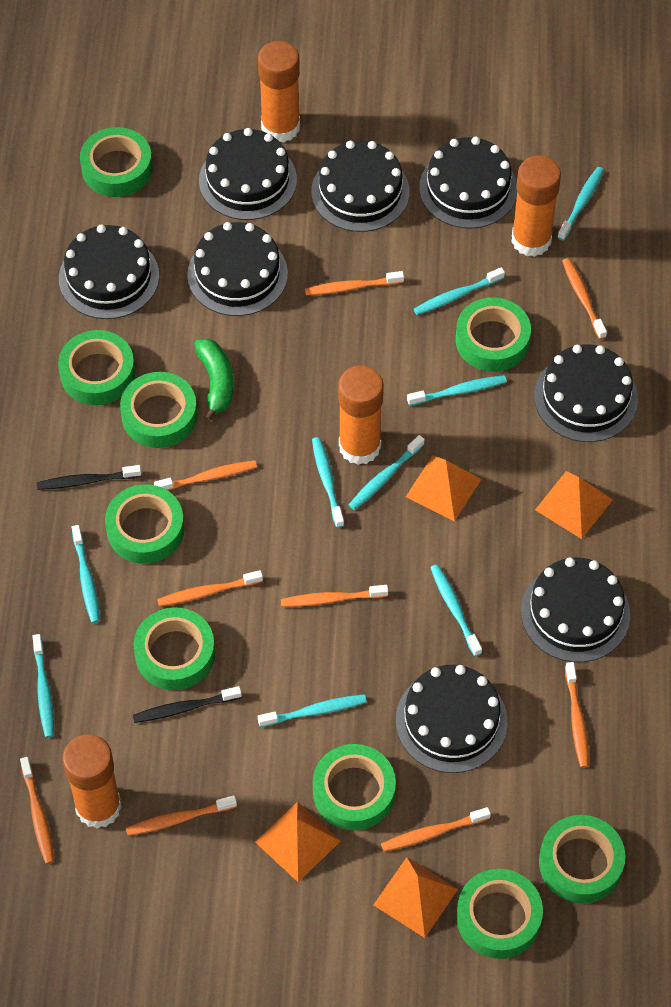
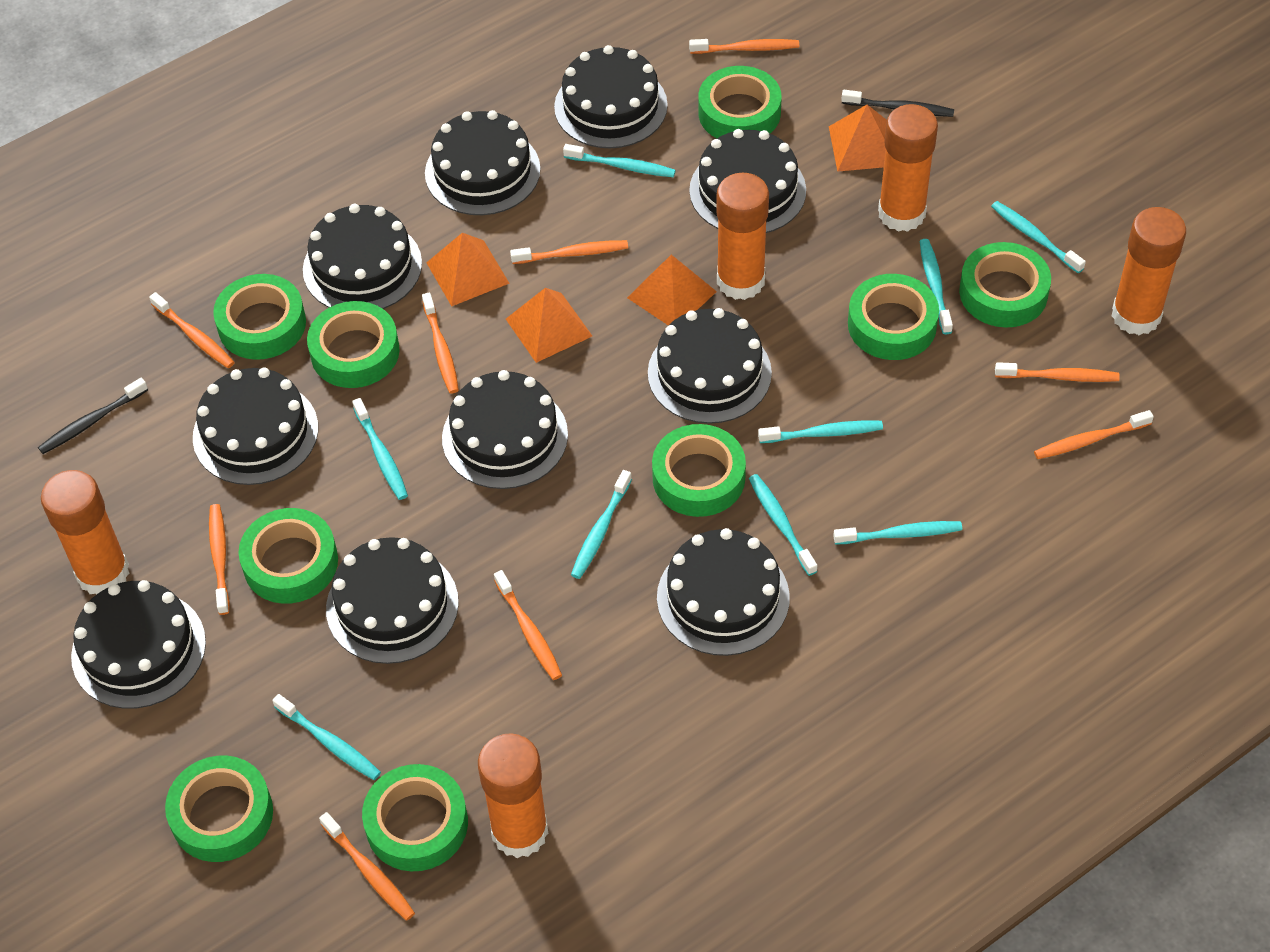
black cake: [59,224,159,319] [187,222,288,316] [199,128,297,220] [311,141,410,232] [396,665,508,773] [419,137,517,229] [521,557,630,662] [534,344,638,442] = 8 -> [71,580,206,709] [193,368,318,485] [303,204,422,309] [326,537,459,664] [425,110,540,215] [442,370,568,489] [554,45,668,148] [648,308,772,424] [657,528,790,656] [689,129,806,233] = 10
green banana: [194,338,233,422] = 1 -> none = 0
orange glue stick: [62,734,122,829] [258,41,300,143] [338,365,384,465] [511,156,561,257] = 4 -> [41,470,129,594] [478,733,548,858] [716,173,769,300] [878,104,938,232] [1112,207,1186,335] = 5

